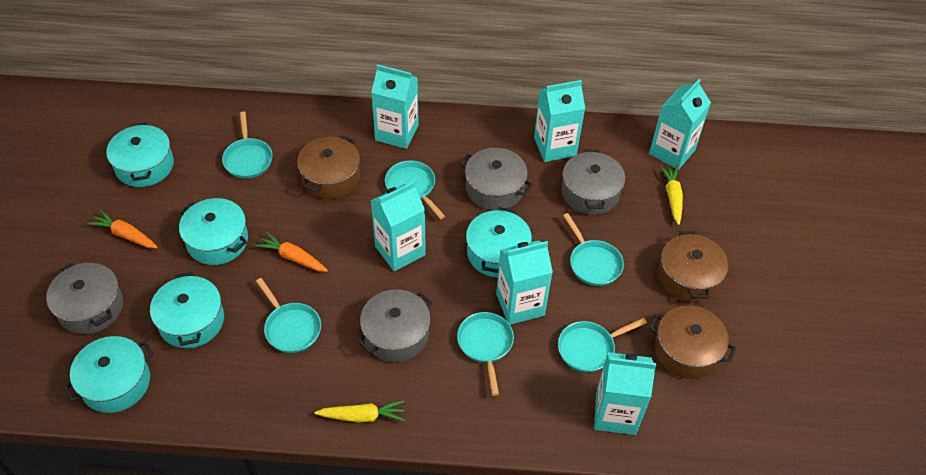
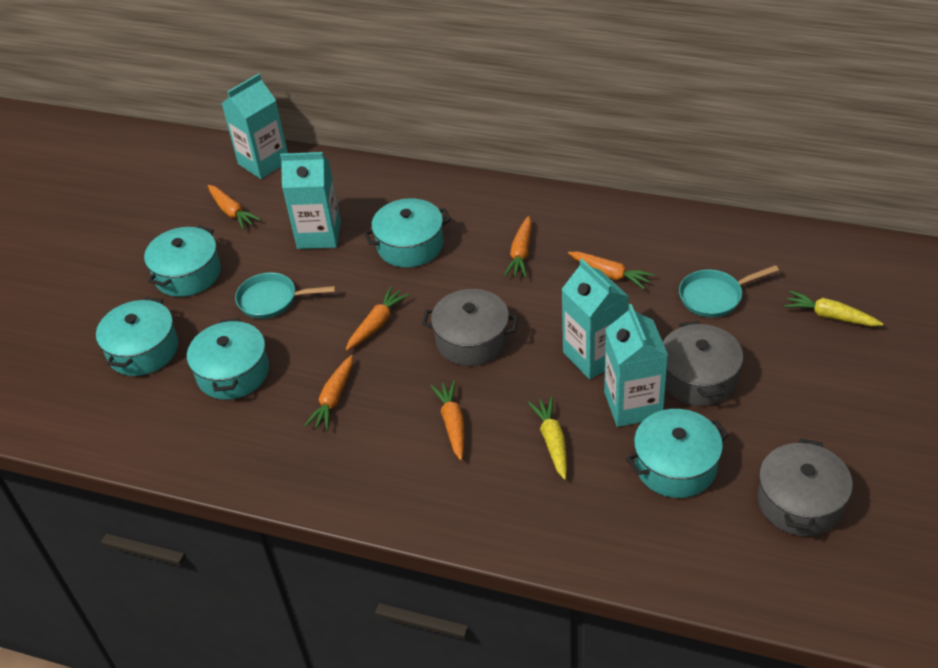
brown pot: [297,135,360,199] [649,306,736,379] [658,231,728,302] = 3 -> none = 0
grey pot: [46,263,123,334] [357,289,433,362] [460,148,533,210] [562,150,625,215] = 4 -> [422,289,518,366] [663,321,743,406] [758,438,853,536] = 3
orange carrot: [88,210,158,248] [255,232,328,272] = 2 -> [208,185,261,230] [304,355,353,431] [346,287,409,351] [431,380,464,461] [504,216,532,278] [568,252,654,289] = 6
turquoise carton: [371,64,419,149] [371,181,426,271] [496,240,553,325] [534,80,585,162] [594,352,656,435] [649,79,711,170] = 6 -> [222,74,288,179] [280,152,341,249] [561,259,629,379] [604,304,668,427] = 4
turquoise pan: [222,112,272,178] [256,278,321,353] [385,160,445,219] [457,312,514,396] [558,318,647,372] [563,213,624,286] = 6 -> [235,272,336,319] [679,265,779,317] = 2

